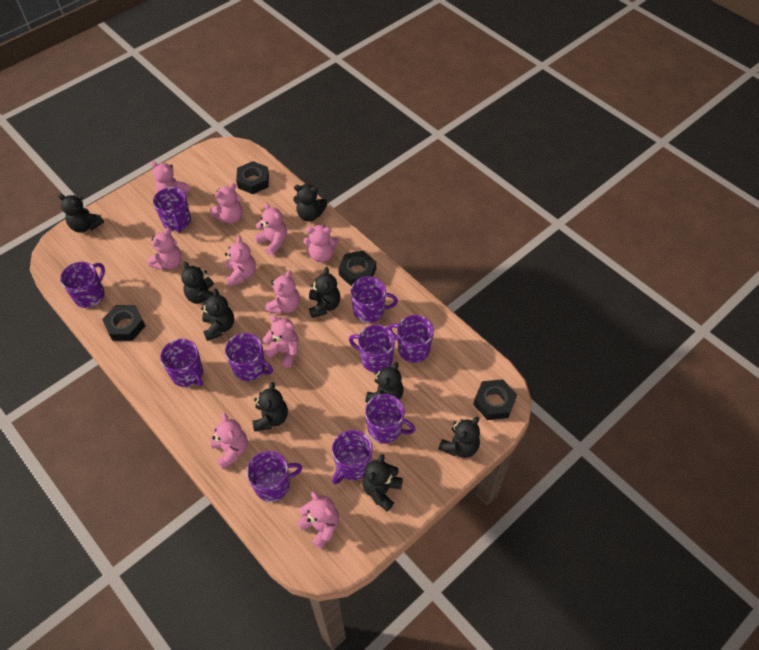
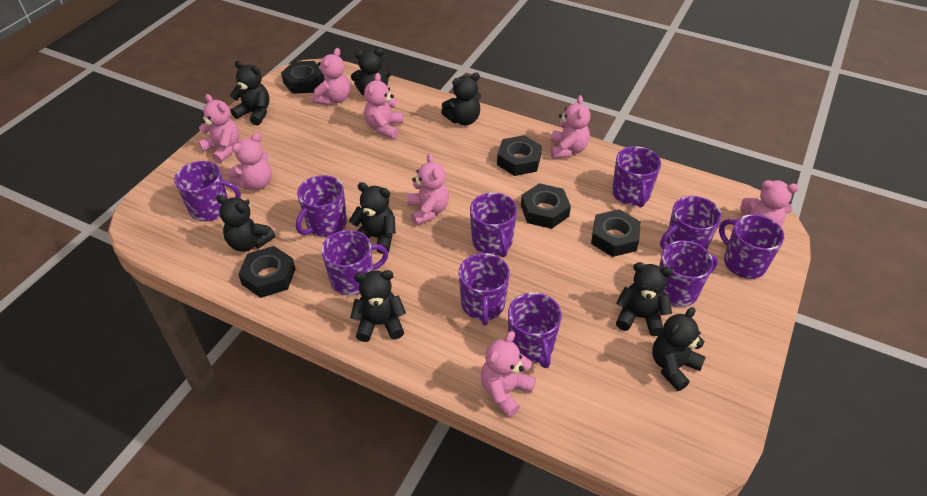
black nut: [102,305,145,341] [236,161,269,194] [338,251,376,287] [473,379,517,420] = 4 -> [238,246,295,298] [281,61,325,94] [497,135,542,176] [521,183,571,229] [591,209,641,257] = 5
black teddy bear: [58,194,104,233] [181,262,219,304] [201,288,234,341] [253,382,288,432] [293,184,327,222] [309,267,340,318] [363,454,403,511] [365,362,403,403] [438,417,480,458] = 9 -> [216,195,276,252] [230,61,269,125] [349,182,396,254] [350,270,406,342] [351,48,391,95] [441,73,481,125] [616,262,673,336] [652,307,706,391] = 8
pink teddy bear: [148,228,182,270] [151,161,191,194] [210,183,243,223] [211,413,248,469] [225,236,256,287] [254,203,287,256] [262,315,299,368] [265,270,300,314] [297,492,339,549] [303,224,339,262] = 10 -> [199,94,240,163] [227,133,272,190] [312,48,350,105] [364,73,403,139] [407,153,449,225] [481,331,536,417] [551,95,590,159] [740,180,799,227] = 8

